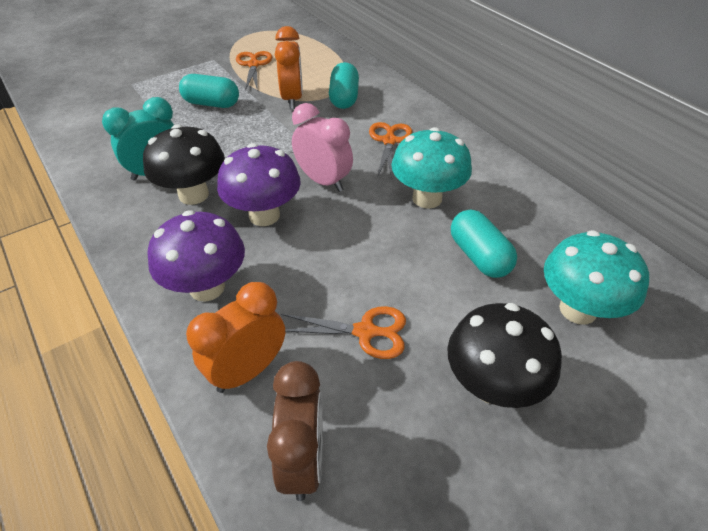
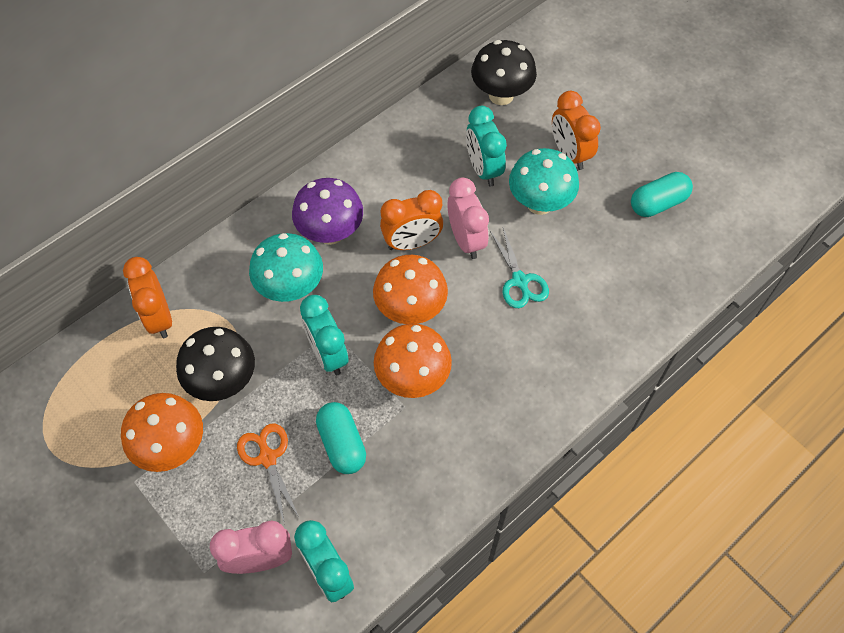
brown clock: [267,361,323,501] = 1 -> none = 0
orange clock: [186,282,285,393] [275,26,303,109] = 2 -> [123,257,172,338] [380,190,443,250] [552,91,601,170] = 3
orange mushroom: none = 0 -> [121,393,203,472] [373,255,448,324] [374,324,452,398] = 3
orange scissors: [236,51,272,91] [281,306,406,359] [369,122,412,178] = 3 -> [237,424,300,525] = 1
pink clock: [292,103,353,192] = 1 -> [210,520,292,574] [448,177,489,259] = 2
purple mushroom: [147,210,245,302] [217,143,301,226] = 2 -> [292,178,363,245] = 1
turquoise capsule: [179,74,239,108] [329,62,359,109] [451,210,517,278] = 3 -> [316,402,366,474] [631,172,693,217] = 2
turquoise clock: [102,97,174,181] = 1 -> [294,520,354,603] [300,295,348,375] [466,106,507,187] = 3
turquoise scissors: none = 0 -> [490,228,549,308] = 1

